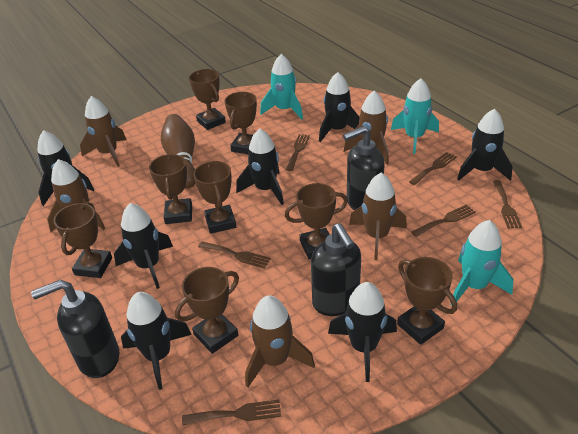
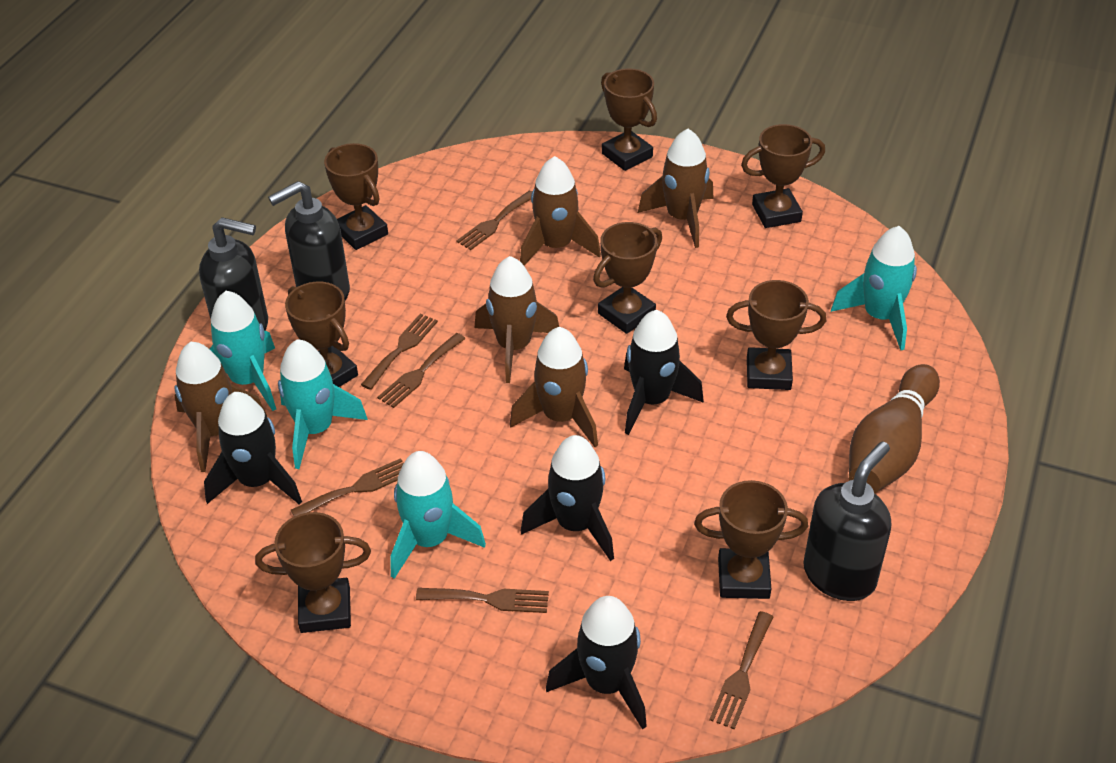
black rocket: [37,130,94,206] [114,203,173,289] [121,292,192,390] [236,129,284,205] [319,72,360,142] [328,282,397,382] [457,109,513,181] = 7 -> [204,392,302,505] [521,435,614,561] [546,596,647,730] [624,310,704,435] = 4
turquoise rocket: [260,54,303,120] [391,78,439,154] [450,220,514,306] = 3 -> [210,291,276,411] [278,339,368,469] [390,451,486,579] [831,226,917,350] = 4

